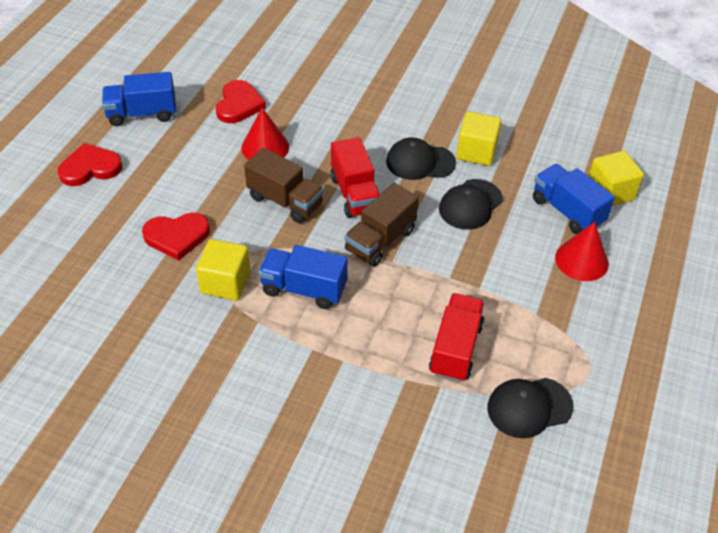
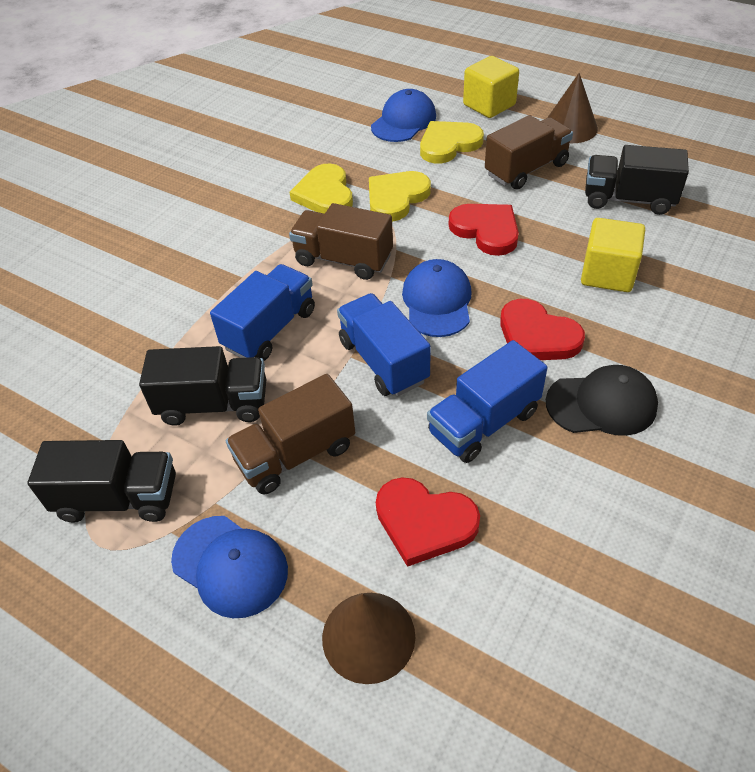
black cap: [386,137,456,180] [439,179,503,230] [488,378,574,438] = 3 -> [546,365,658,436] = 1
black truck: none = 0 -> [27,440,176,523] [139,346,266,426] [585,145,689,215] = 3
blue cap: none = 0 -> [171,516,288,618] [371,89,436,142] [402,259,472,337] = 3
brown cone: none = 0 -> [322,593,415,684] [547,73,598,143] = 2
brown truck: [244,148,324,223] [345,183,419,267] = 2 -> [226,374,355,495] [289,203,393,280] [485,115,573,190] = 3
red cone: [241,108,289,160] [555,222,609,281] = 2 -> none = 0
red truck: [330,137,380,218] [429,293,485,382] = 2 -> none = 0
yellow cube: [196,239,251,300] [456,112,502,166] [588,151,644,206] = 3 -> [463,56,519,118] [581,218,645,292] = 2
yellow heart: none = 0 -> [290,164,353,214] [369,171,431,222] [420,121,484,164] = 3

